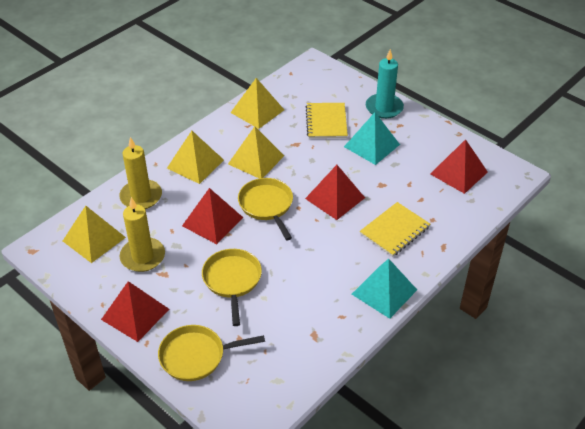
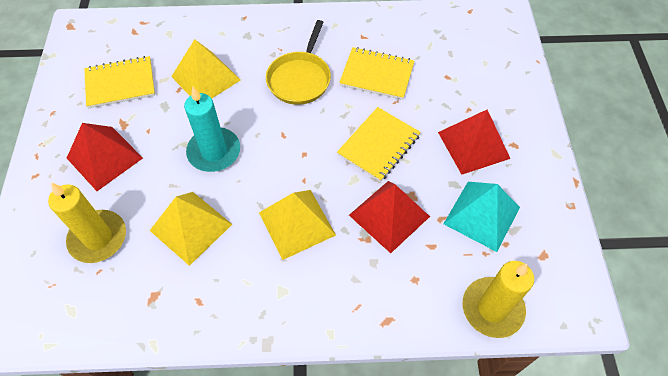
red pyramid: [101,281,169,342] [182,188,243,244] [305,165,365,220] [430,139,488,194] = 4 -> [67,123,143,191] [349,181,430,253] [438,110,510,175] = 3
turquoise pyramid: [344,112,400,165] [352,259,417,319] = 2 -> [444,182,520,252] = 1
yellow notebook: [306,103,348,139] [360,202,430,257] = 2 -> [84,56,155,108] [337,107,421,182] [339,47,414,100] = 3
yellow pan: [158,325,265,381] [202,249,262,326] [238,178,293,240] = 3 -> [266,20,331,105] = 1
yellow pyramid: [63,206,126,263] [167,131,224,184] [228,126,284,178] [230,78,284,129] = 4 -> [150,192,232,266] [171,39,240,98] [259,190,336,260] = 3

